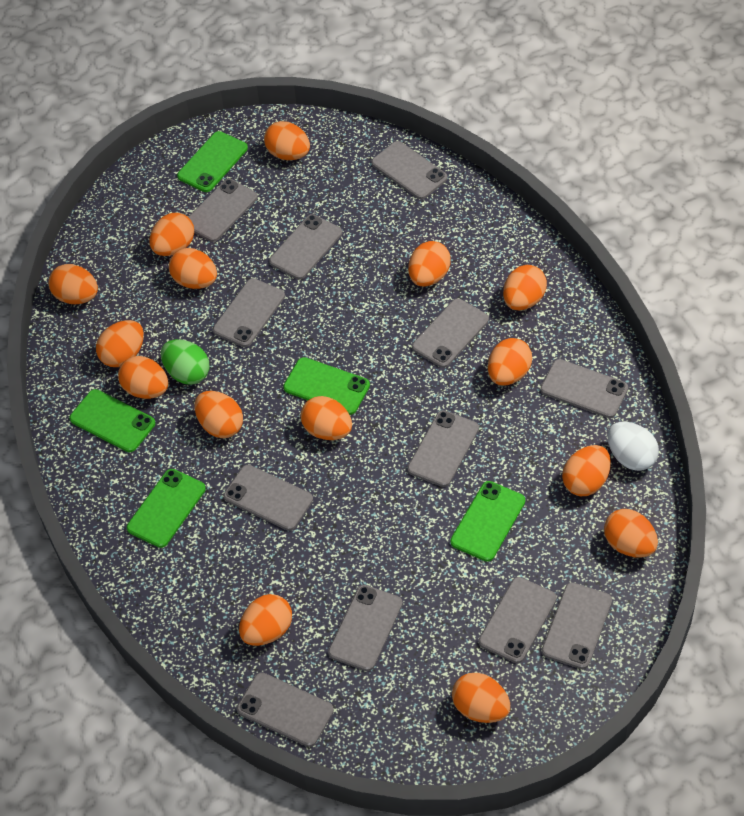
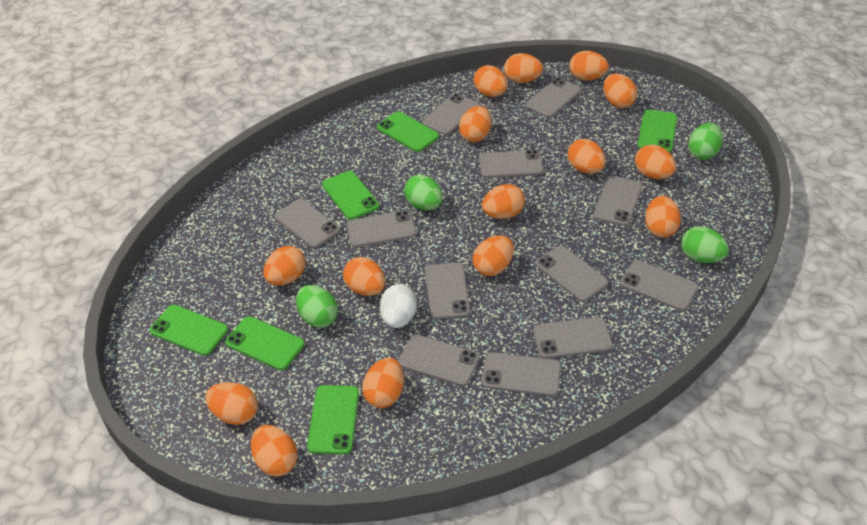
green egg: [161,339,210,385] = 1 -> [296,285,338,328] [404,175,443,210] [681,226,729,263] [688,123,723,160] = 4
green phone: [69,389,155,452] [127,469,206,548] [177,131,248,192] [283,357,370,415] [450,481,525,562] = 5 -> [150,305,228,356] [225,316,305,370] [307,385,359,454] [322,171,379,220] [377,111,439,152] [637,109,677,152] = 6

